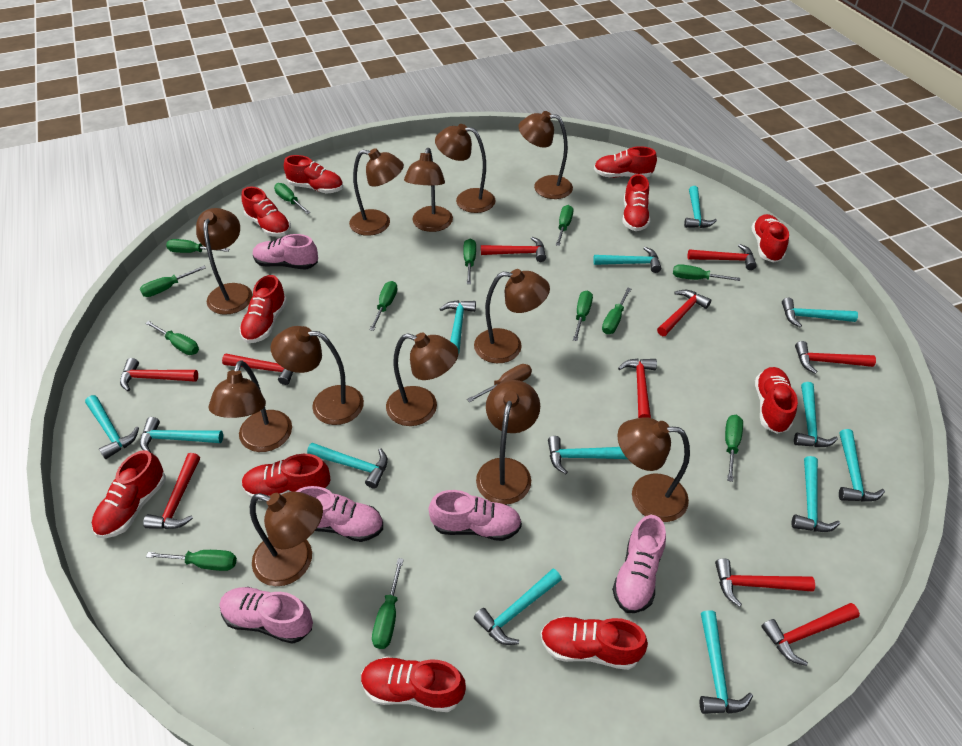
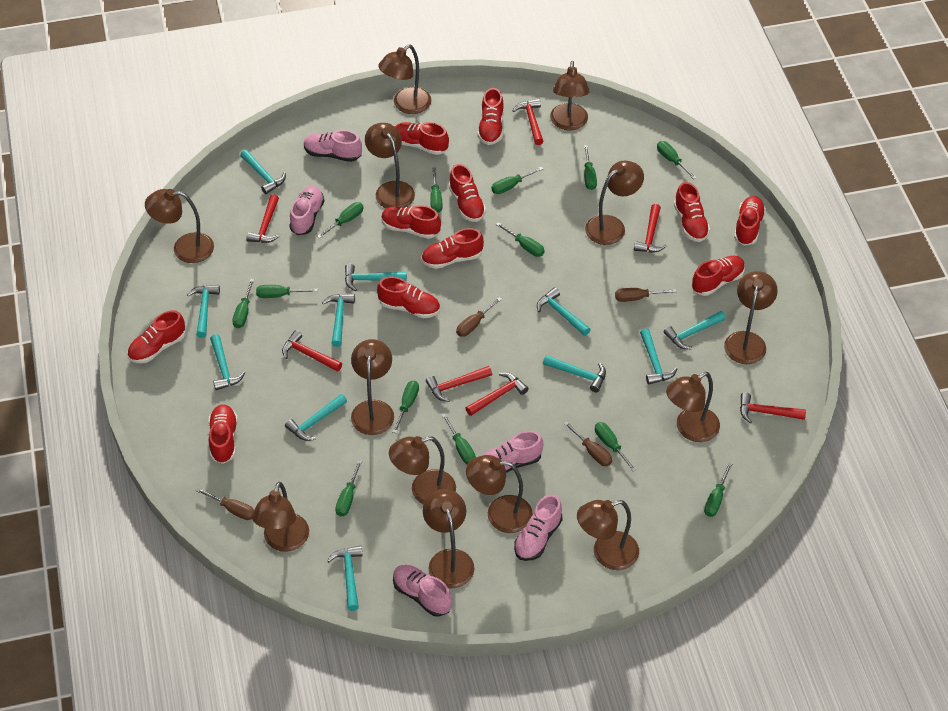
brown lamp: [196,208,253,315] [209,360,292,452] [250,491,323,586] [271,326,364,425] [349,148,404,236] [386,332,459,426] [404,148,453,232] [435,124,496,213] [474,269,550,363] [476,380,540,504] [519,111,573,199] [618,417,690,522] = 12 -> [145,189,214,263] [252,482,309,552] [351,339,394,435] [365,123,415,209] [378,44,431,114] [389,436,456,505] [423,489,475,588] [466,455,533,533] [550,61,590,130] [577,500,639,570] [585,161,644,245] [666,372,720,442] [724,271,778,364] = 13
brown screwdriver: [467,364,532,402] = 1 -> [196,488,254,520] [456,297,502,337] [564,421,612,466] [615,288,677,302] = 4
red hammer: [120,358,198,391] [143,453,200,529] [222,354,293,385] [481,237,546,262] [618,359,657,418] [657,290,711,336] [688,244,757,270] [715,558,815,607] [761,603,860,666] [795,341,876,374] = 10 -> [246,194,279,243] [282,330,342,372] [426,366,492,402] [466,372,529,416] [512,98,544,145] [634,204,667,252] [740,392,806,423] = 7
turquoise hammer: [85,395,139,459] [140,417,223,452] [307,443,388,489] [440,300,476,355] [474,569,562,645] [548,436,627,474] [593,247,661,273] [684,186,717,228] [700,610,753,714] [782,298,858,327] [791,456,840,532] [794,382,838,447] [839,429,885,502] = 13 -> [187,285,220,338] [210,334,245,390] [240,150,286,194] [285,394,347,441] [322,294,355,347] [327,545,363,611] [345,264,407,291] [537,287,591,336] [543,355,606,392] [640,328,677,385] [664,311,726,349] = 11

